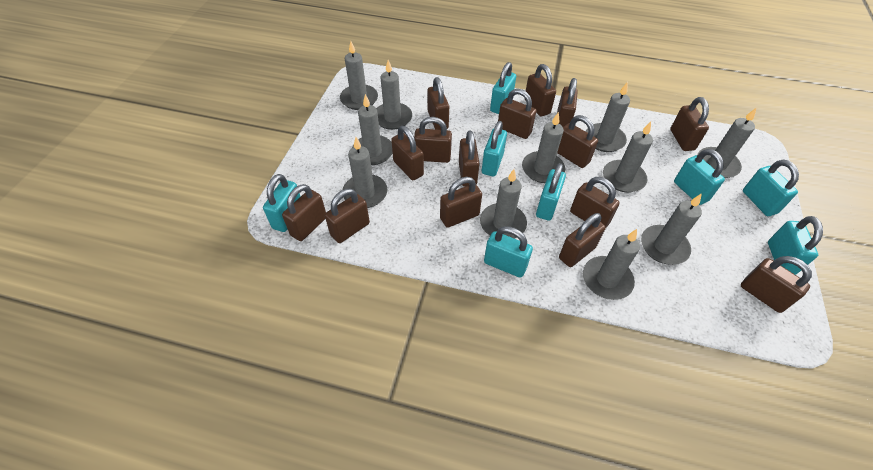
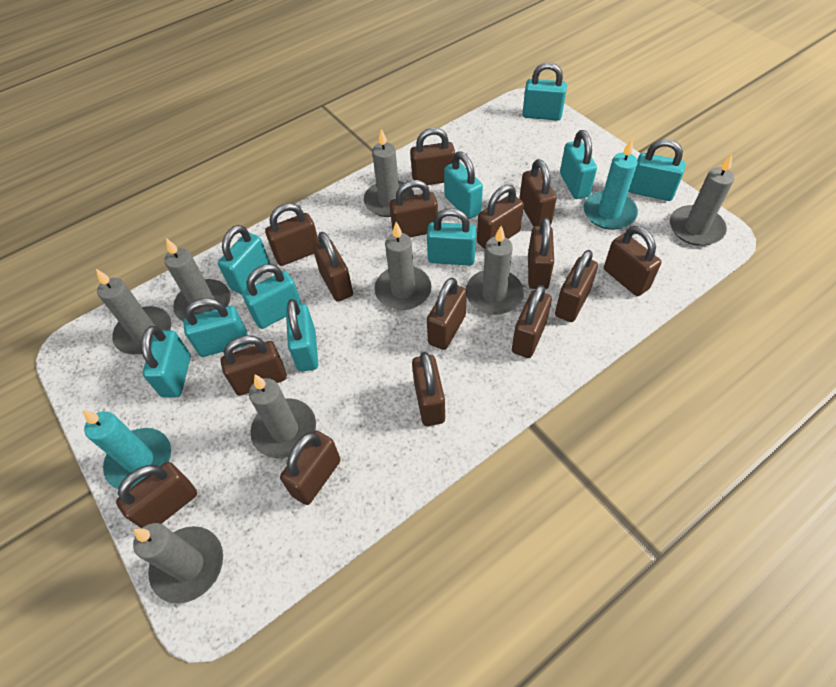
grey candle: [340,41,378,110] [343,137,387,208] [352,94,392,165] [376,60,412,130] [480,169,527,239] [522,112,565,183] [583,229,640,300] [586,82,630,152] [603,122,653,193] [641,193,702,265] [697,107,757,178] = 11 -> [96,269,171,355] [133,523,223,604] [164,238,231,321] [249,375,316,458] [364,129,414,217] [374,222,431,310] [466,226,524,315] [670,154,734,246] = 8
turquoise candle: none = 0 -> [82,409,171,489] [584,139,638,230] = 2
turquoise padlock: [263,174,301,232] [482,121,507,176] [484,226,533,278] [490,62,516,114] [536,163,566,221] [674,149,725,205] [743,159,799,216] [768,216,823,275] = 8 -> [141,326,191,398] [183,298,248,357] [218,225,270,294] [242,264,302,329] [286,299,318,372] [427,208,476,266] [444,151,483,219] [522,62,567,121] [560,130,597,199] [629,139,685,201] = 10

